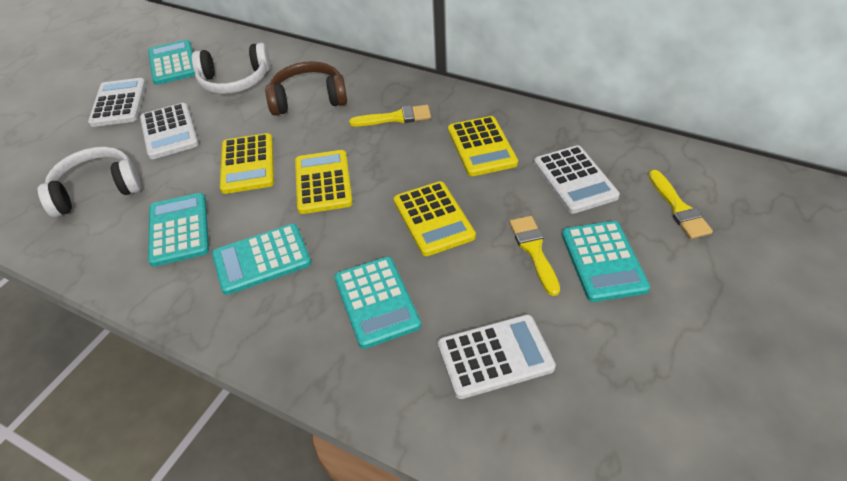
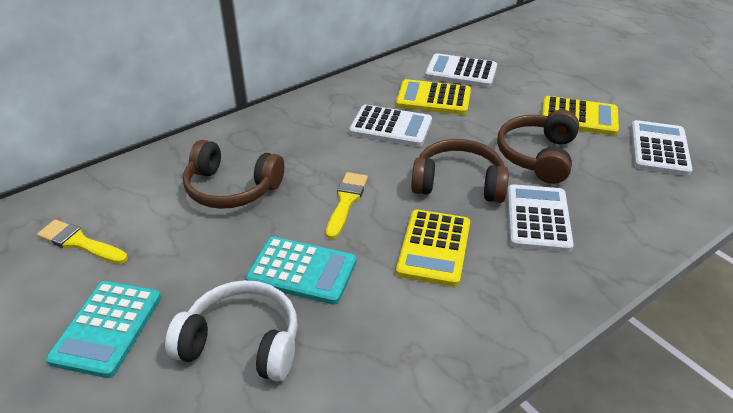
brown headphones: [265,61,347,115] = 1 -> [183,140,284,209] [411,139,509,203] [497,110,579,184] = 3
turquoise calculator: [148,40,195,85] [148,193,209,267] [212,224,311,295] [334,257,421,349] [562,221,650,302] = 5 -> [46,281,161,378] [246,237,356,305] = 2
white headphones: [38,147,141,217] [192,43,270,94] = 2 -> [165,280,298,382] = 1
yellow brush: [349,105,431,126] [509,216,560,296] [648,170,713,239] = 3 -> [37,219,128,264] [326,172,368,239] = 2
yellow calculator: [220,133,274,194] [295,150,353,214] [394,181,476,256] [448,116,518,176] = 4 -> [396,79,471,115] [396,210,470,287] [542,96,619,135] = 3

